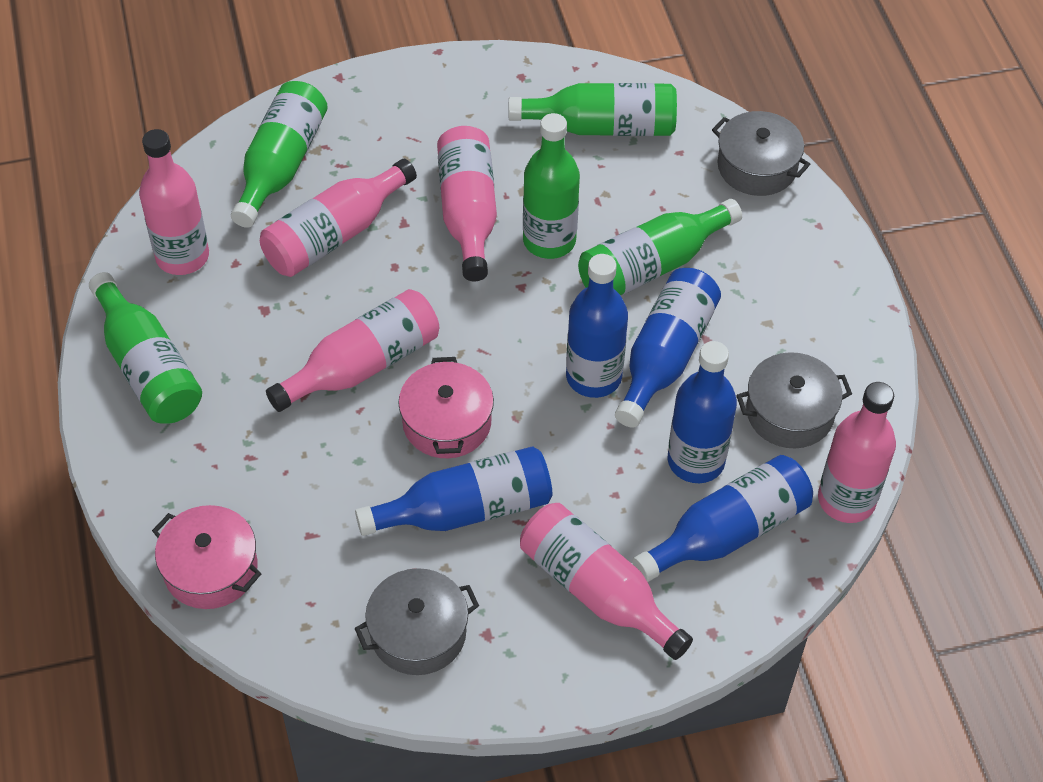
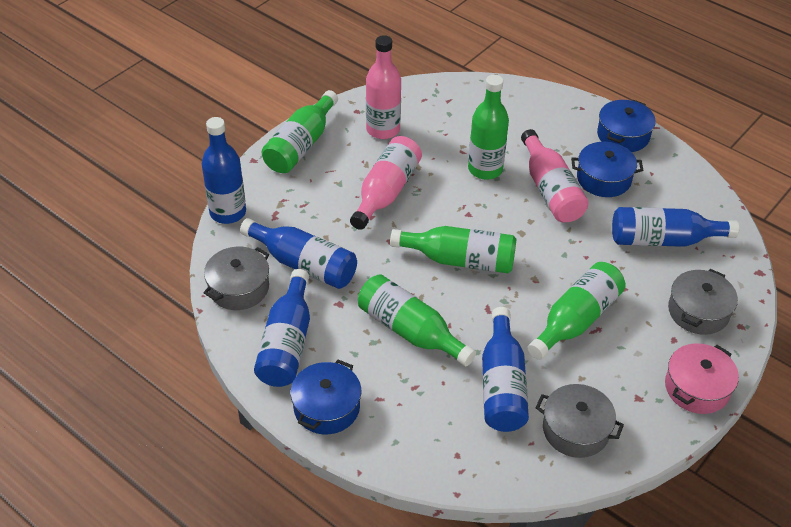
blue pot: none = 0 -> [290,359,361,434] [571,142,643,197] [597,100,656,152] = 3
pink bottle: [139,129,209,275] [260,159,417,277] [266,289,439,412] [437,126,497,281] [520,503,693,660] [818,382,896,523] = 6 -> [350,136,422,230] [366,35,401,139] [521,129,589,222] = 3
pink pot: [152,505,261,609] [398,357,494,458] = 2 -> [665,343,739,414] = 1

